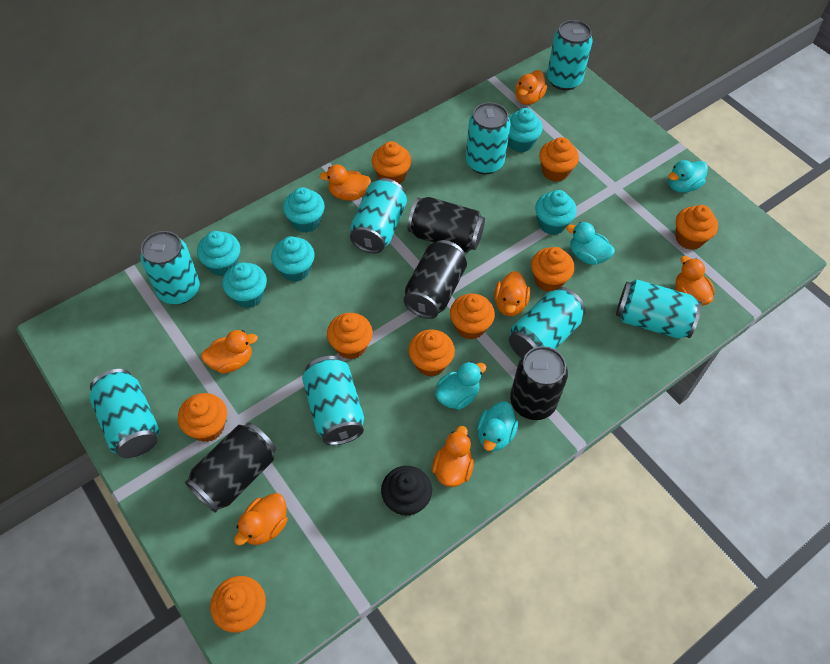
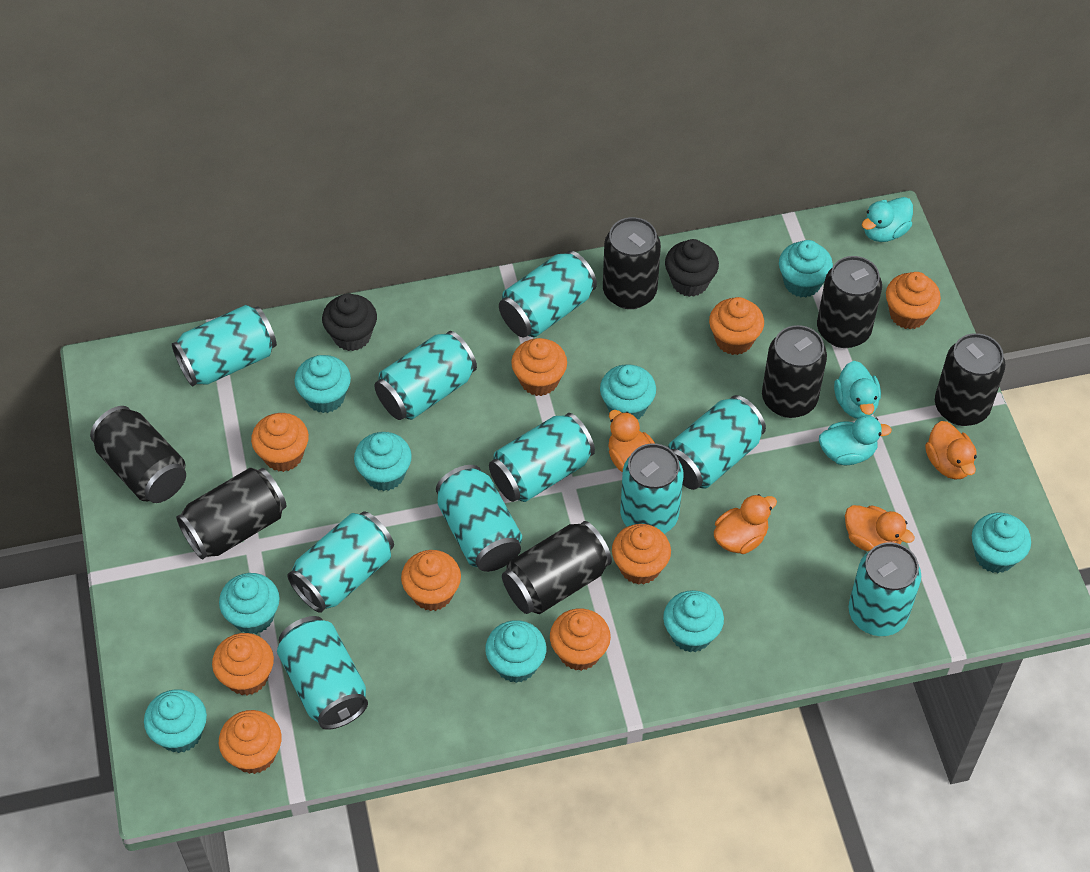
black can: [185,422,276,513] [403,240,467,319] [408,197,485,252] [510,346,568,420] = 4 -> [90,406,186,503] [176,468,287,560] [502,521,612,614] [603,217,661,309] [762,325,827,418] [817,256,882,348] [935,333,1005,426] = 7
black cupcake: [381,466,432,516] = 1 -> [322,293,377,351] [665,239,719,297] = 2
orange duck: [201,330,258,373] [234,493,288,545] [319,164,371,201] [432,426,474,487] [494,271,530,316] [515,70,547,105] [675,256,715,306] = 7 -> [608,410,655,472] [714,494,777,554] [845,505,915,552] [925,421,977,480] = 4
turquoise can: [90,369,160,458] [140,231,200,305] [302,356,364,445] [350,178,407,253] [466,102,511,174] [509,287,586,358] [547,20,593,90] [616,279,702,338] = 8 -> [172,305,277,386] [277,616,368,730] [287,511,394,613] [374,331,477,420] [436,465,522,572] [489,413,595,502] [499,251,597,337] [620,443,683,534] [668,395,766,490] [848,542,921,636] = 10
turquoise cupcake: [197,231,240,276] [222,263,267,308] [271,236,315,282] [283,187,325,233] [508,108,543,152] [535,190,577,235] = 6 -> [144,689,207,753] [219,573,280,634] [294,355,351,413] [354,432,412,491] [485,620,546,683] [600,364,656,419] [663,590,724,652] [779,240,833,298] [972,513,1031,573] = 9
turquoise duck: [435,362,486,410] [477,401,518,451] [566,222,615,265] [668,160,708,193] = 4 -> [819,415,892,465] [834,361,881,419] [862,197,913,242] = 3

